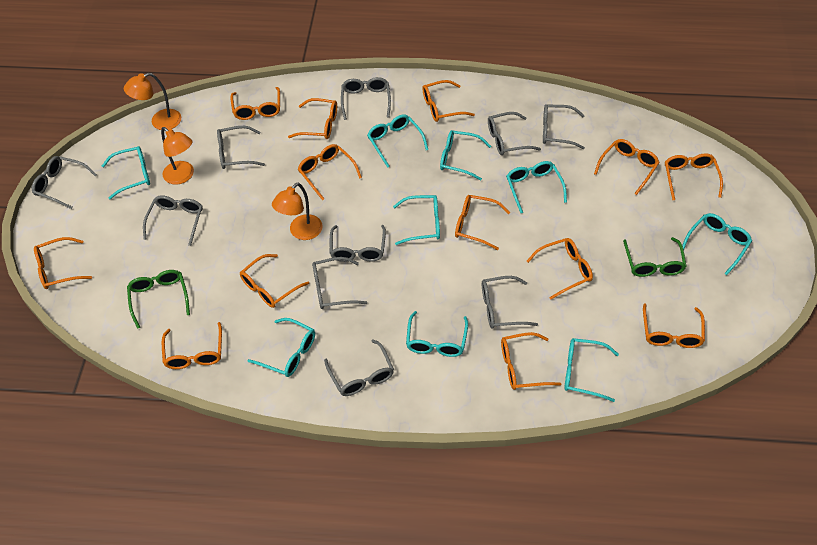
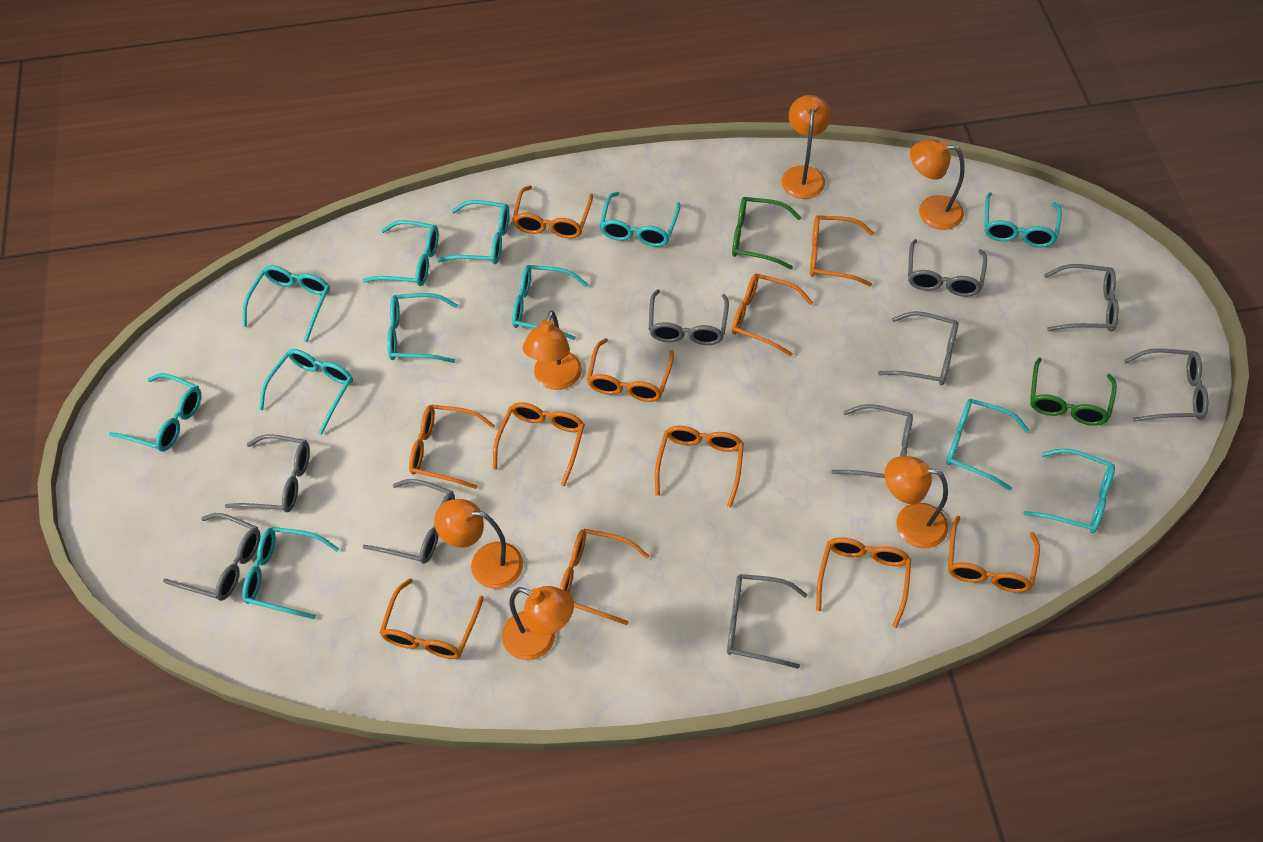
orange glasses: [34,237,92,289] [162,322,222,369] [230,87,280,120] [240,254,309,308] [288,98,337,139] [298,144,362,200] [422,80,475,122] [455,195,510,250] [501,332,561,390] [527,238,593,299] [594,139,660,195] [643,303,705,348] [665,153,723,200] = 13 -> [379,578,484,659] [409,405,495,489] [493,402,585,487] [513,185,593,239] [560,529,649,625] [587,338,674,402] [655,425,744,507] [732,274,813,356] [810,215,874,287] [816,537,911,628] [948,515,1040,593] = 11
orange lamp: [124,73,181,130] [161,127,194,184] [272,183,322,240] = 3 -> [434,499,523,589] [502,586,574,660] [523,310,582,390] [781,95,831,199] [885,456,948,549] [910,139,965,230] = 6
turquoise glasses: [102,146,150,199] [247,318,315,377] [367,114,428,168] [393,195,440,245] [406,311,468,357] [440,130,491,181] [506,161,567,213] [564,338,619,402] [682,213,752,275] = 9 -> [109,373,201,452] [242,527,339,619] [243,265,330,342] [259,349,353,435] [362,220,439,286] [387,293,458,363] [437,200,509,264] [512,265,589,340] [600,192,681,247] [946,399,1030,491] [985,192,1062,247] [1024,449,1115,533] = 12

